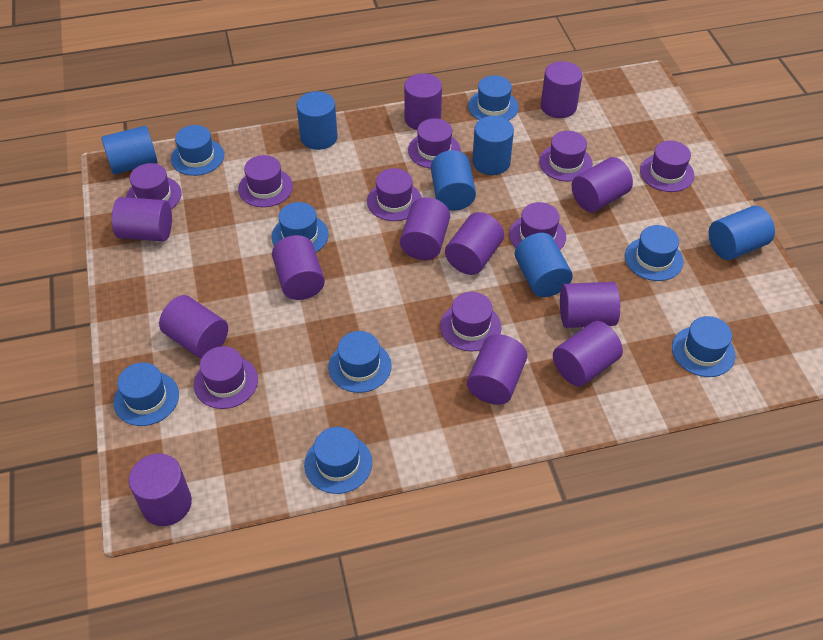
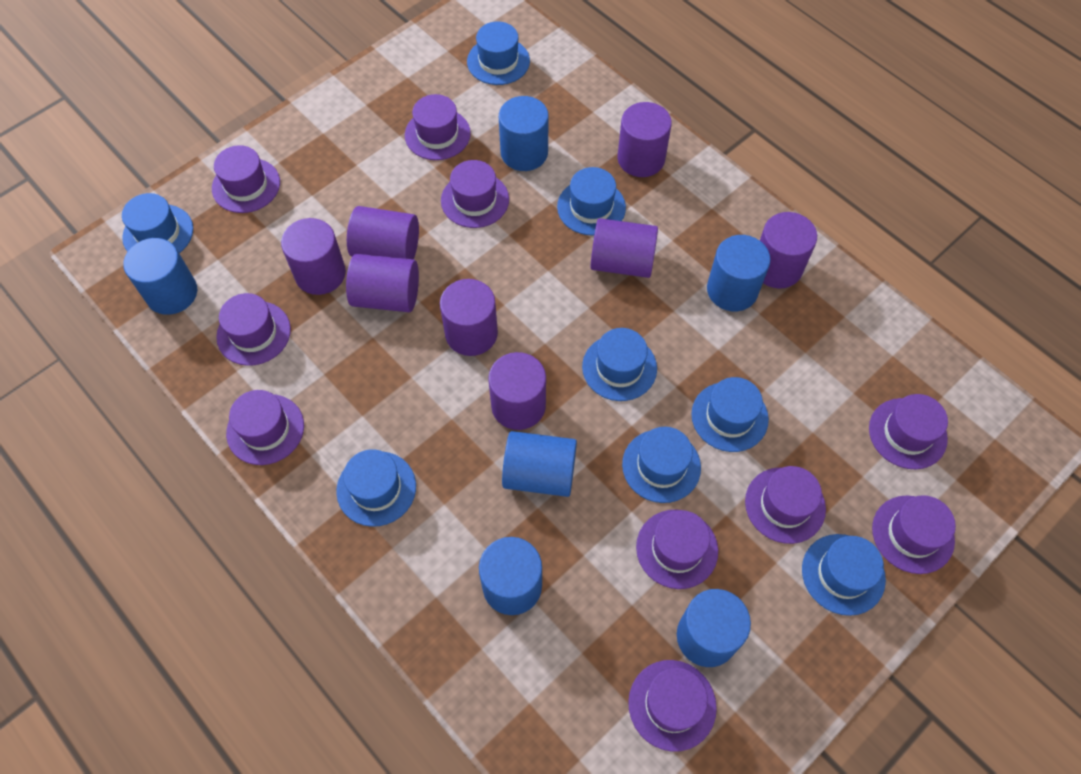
purple cylinder: [112,197,172,241] [129,454,192,526] [159,295,228,358] [272,235,325,300] [400,197,450,260] [404,73,442,130] [445,212,504,275] [467,334,527,405] [541,61,582,118] [553,321,623,387] [560,282,620,328] [572,157,633,212] = 12 -> [281,218,346,295] [346,254,419,312] [347,206,419,259] [440,279,498,356] [488,352,546,430] [590,218,658,278] [618,102,672,177] [760,212,817,289] = 8
purple hat: [126,163,182,209] [194,346,258,409] [238,155,293,207] [367,168,422,221] [408,118,461,169] [440,292,502,351] [509,202,566,250] [539,131,593,182] [640,141,695,192] = 9 -> [212,145,280,213] [216,293,291,366] [226,390,304,465] [405,94,471,160] [441,160,509,228] [628,660,717,752] [636,510,718,589] [745,466,826,544] [869,394,948,469] [872,495,956,574] = 10

